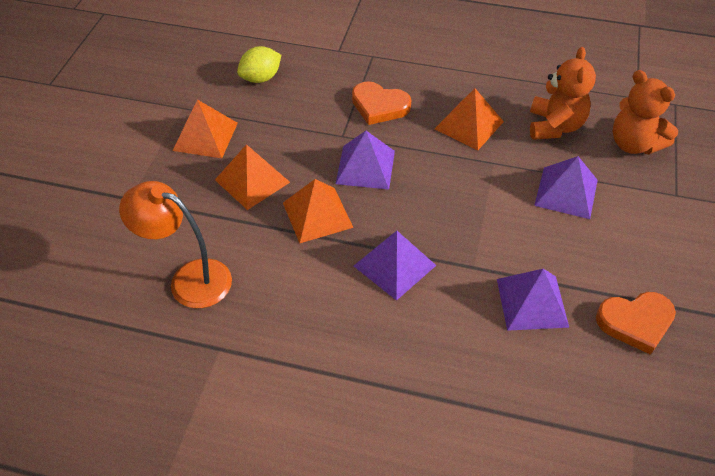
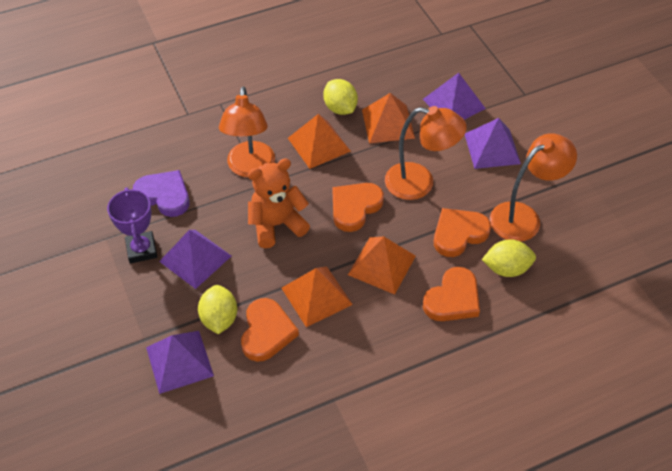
orange heart: [352,81,411,125] [596,292,676,355] = 2 -> [241,298,299,362] [333,183,384,232] [423,267,480,321] [434,208,491,257] = 4
orange lamp: [119,181,232,308] = 1 -> [219,86,275,177] [385,106,467,200] [490,133,577,242] = 3
orange teddy bear: [530,47,596,140] [613,70,678,154] = 2 -> [248,158,310,248] = 1
purple heart: none = 0 -> [133,170,190,217] = 1
purple trophy: none = 0 -> [107,187,157,264] = 1
yellow lemon: [237,46,281,83] = 1 -> [198,285,237,334] [323,79,358,115] [482,239,536,277] = 3

